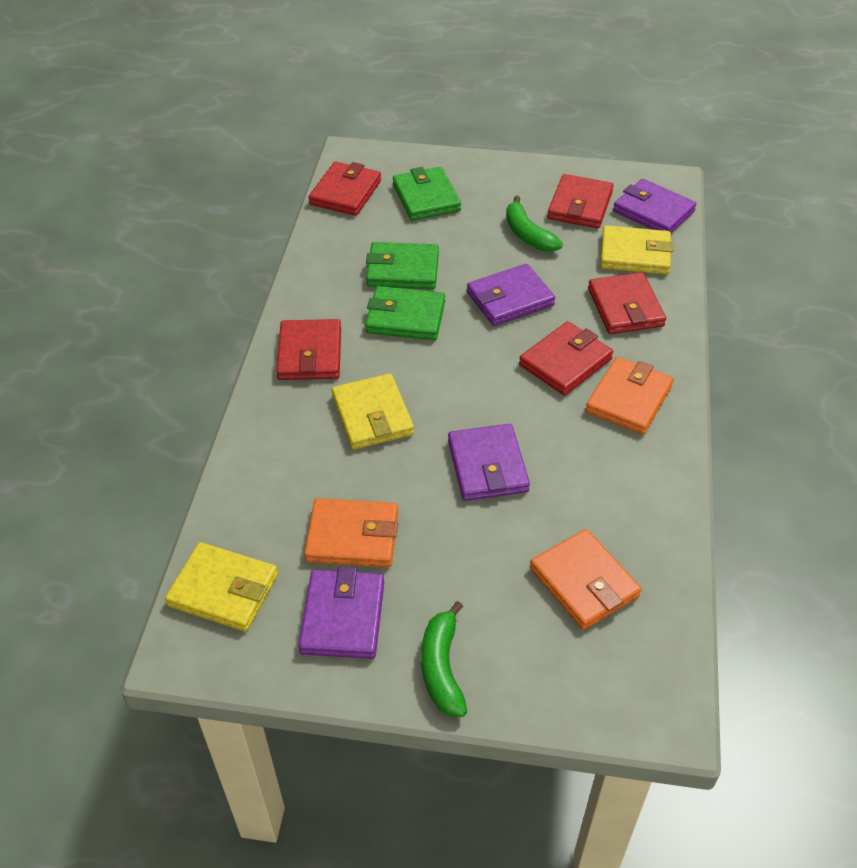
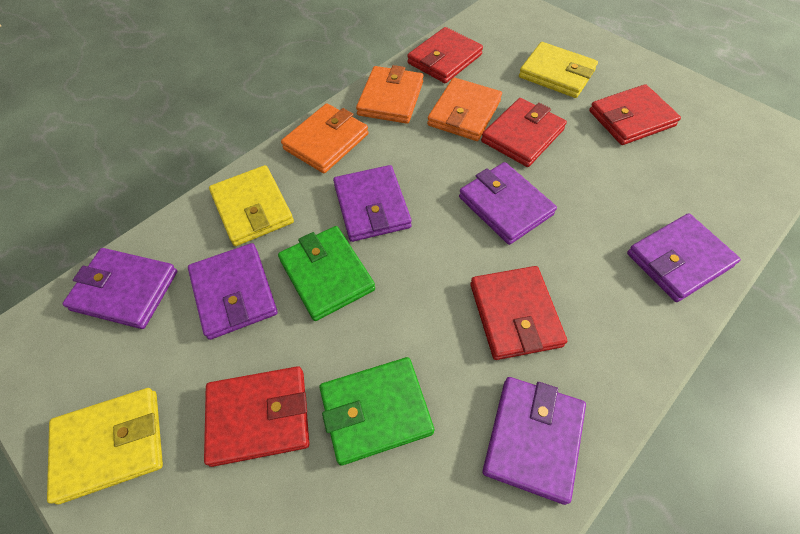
green banana: [421,601,467,717] [506,196,563,252] = 2 -> none = 0
green wallet: [365,286,445,340] [366,242,439,289] [393,167,461,221] = 3 -> [278,226,375,321] [319,357,434,465] = 2
purple wallet: [298,567,384,659] [448,424,530,501] [467,264,555,326] [613,179,697,233] = 4 -> [62,248,177,329] [188,243,278,340] [333,165,412,242] [459,162,557,245] [483,377,586,505] [627,213,741,302] = 6

